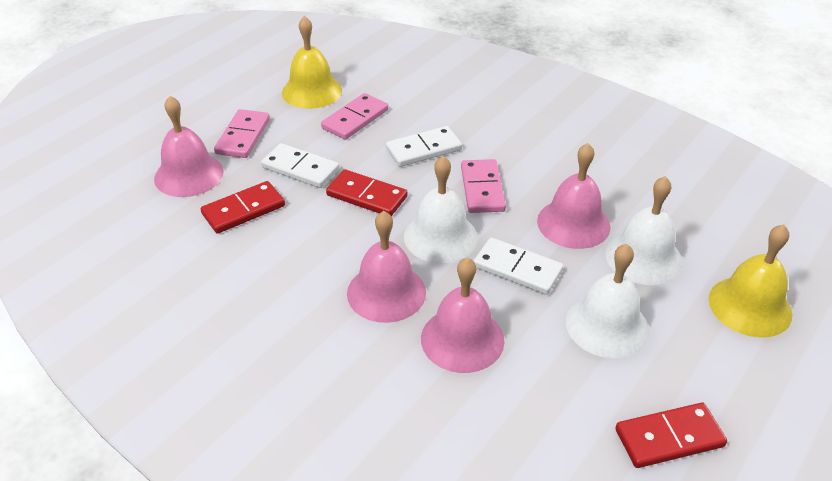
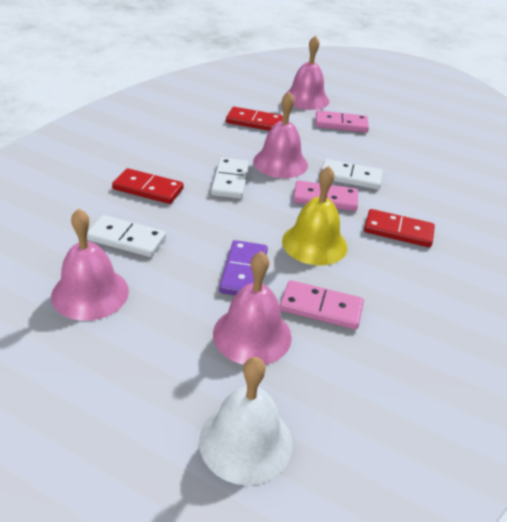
purple domino: none = 0 -> [219,240,268,295] = 1
white bell: [404,156,478,263] [566,244,649,358] [605,176,683,285] = 3 -> [199,357,292,485] = 1
yellow bell: [282,16,342,109] [709,224,792,338] = 2 -> [282,166,347,265] = 1

